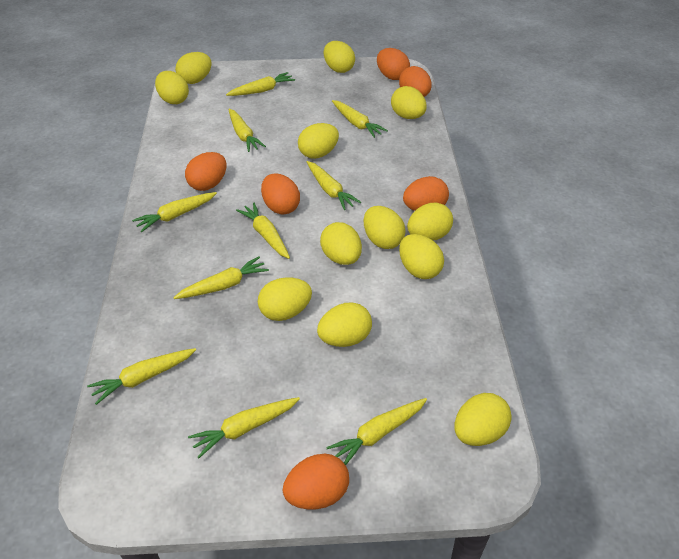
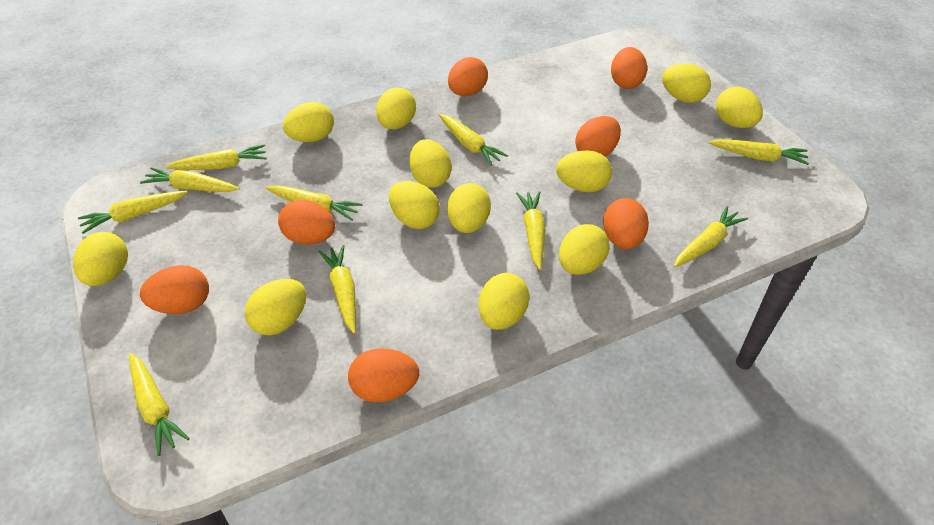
orange egg: [185,152,227,191] [261,173,300,215] [283,454,349,509] [377,48,410,80] [399,66,432,97] [403,176,449,211] = 6 -> [140,265,209,314] [278,200,335,244] [348,348,419,402] [448,57,488,96] [575,116,621,157] [603,198,649,249] [611,47,647,89] = 7

